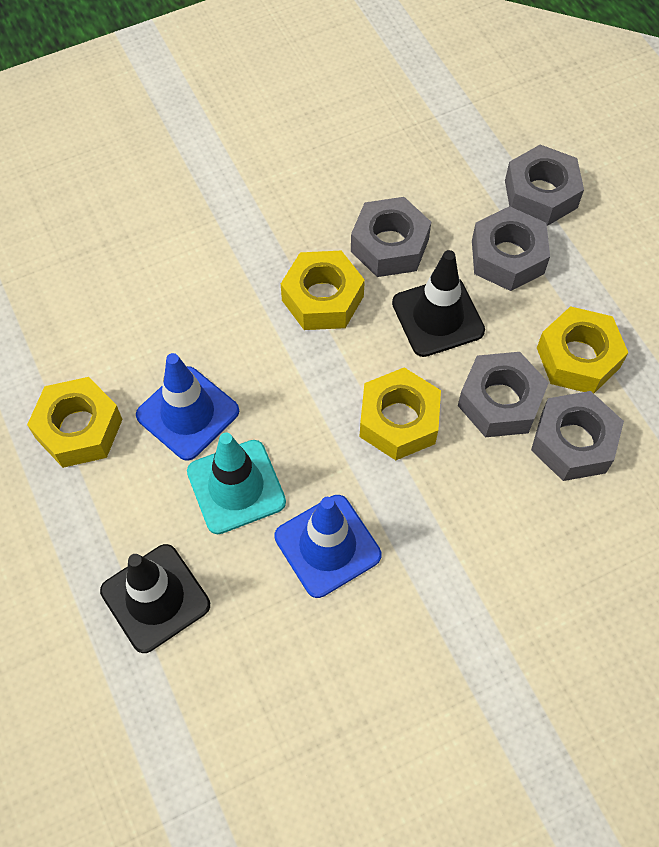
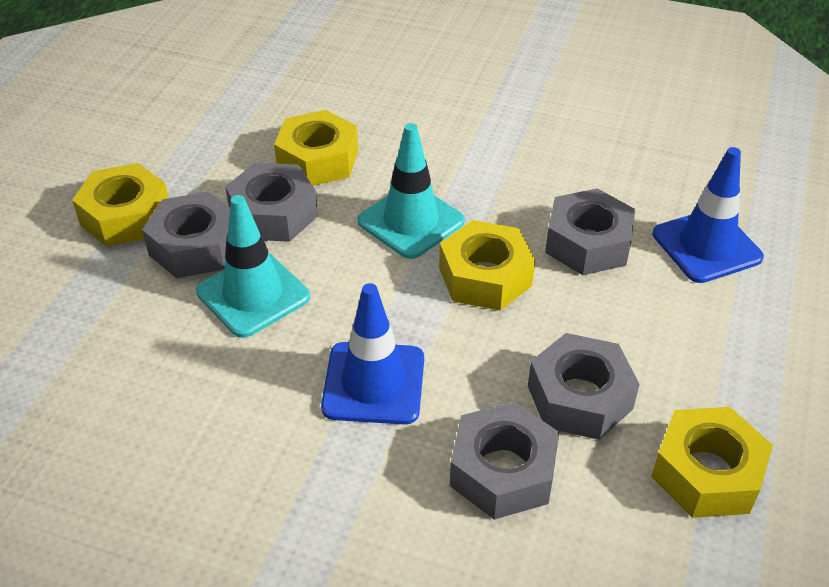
black traffic cone: [100,544,210,653] [392,250,485,357] = 2 -> none = 0
turquoise traffic cone: [187,433,286,534] = 1 -> [196,195,310,338] [358,123,465,259] = 2

